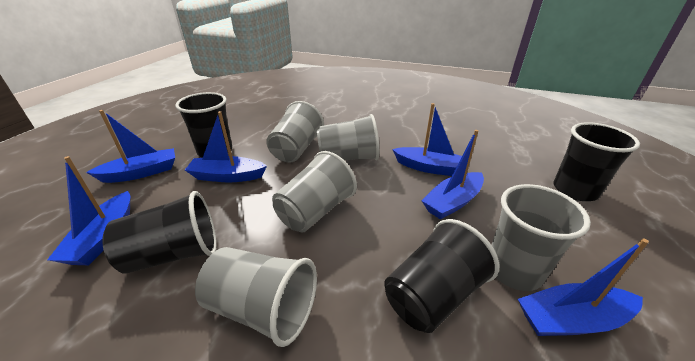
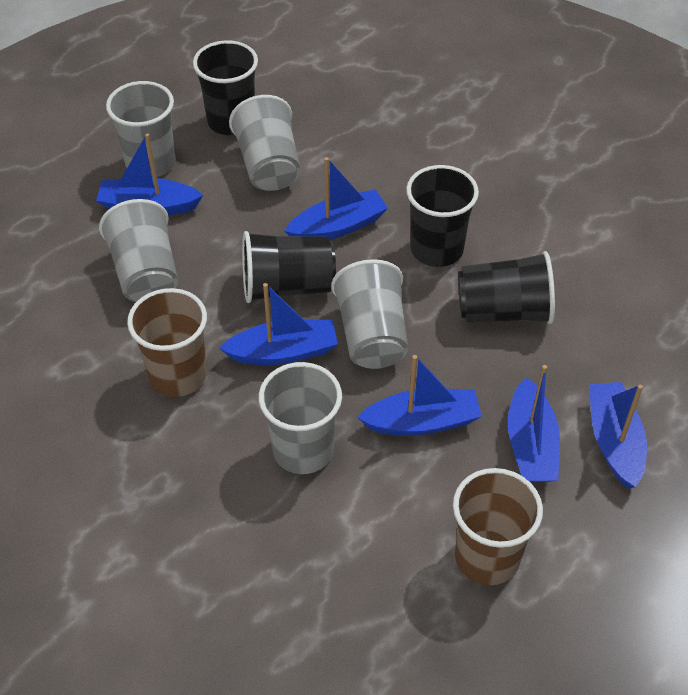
brown cup: none = 0 -> [127,288,207,397] [453,468,543,585] = 2

